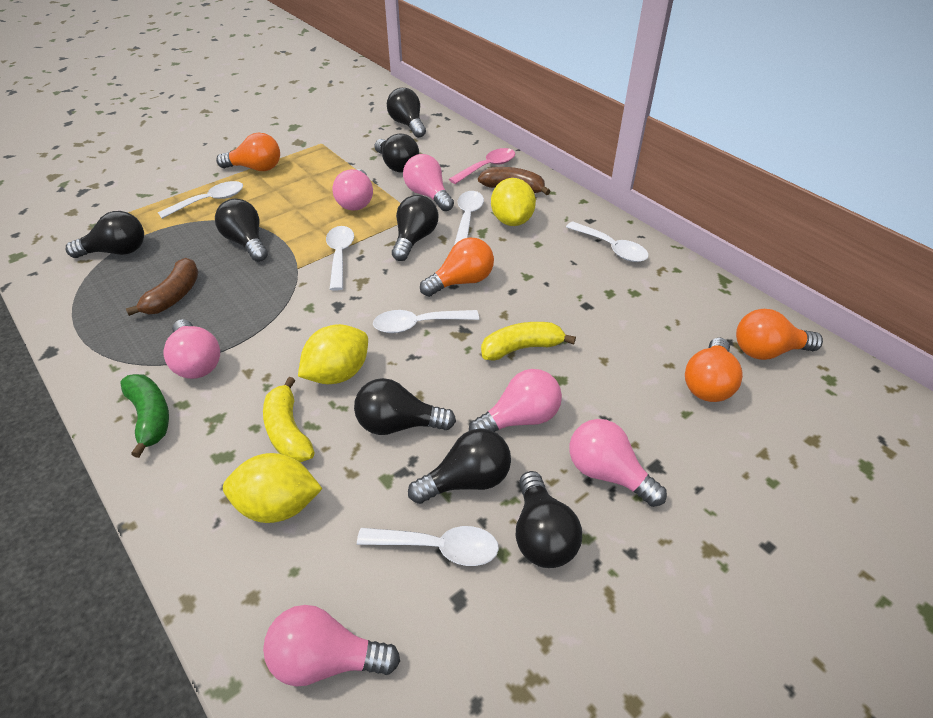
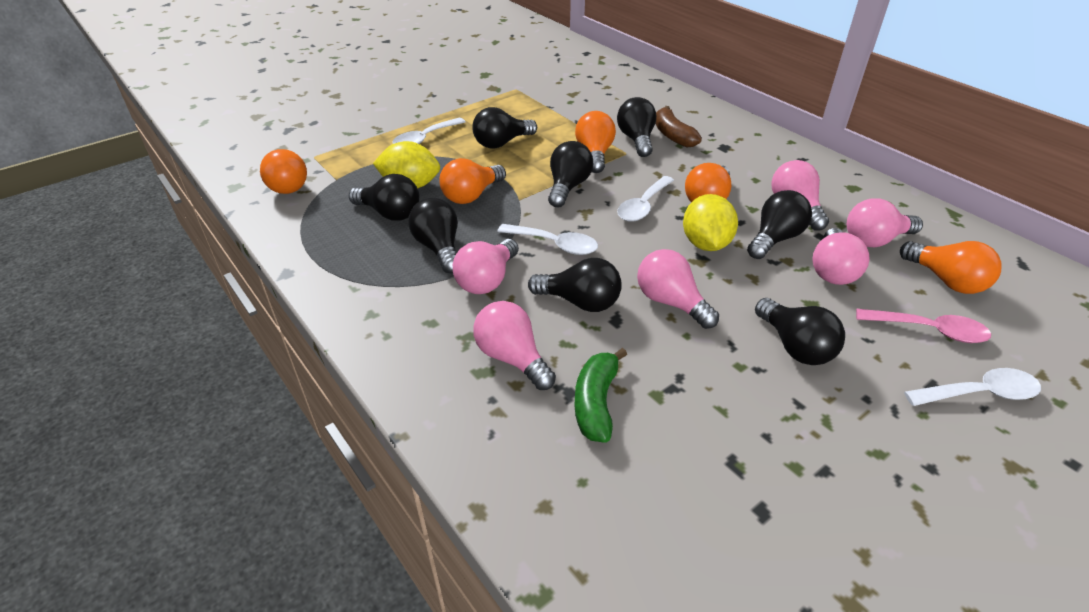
brown banana: [126,258,198,316] [478,167,550,195] = 2 -> [655,106,702,147] = 1
orange light bulb: [216,132,280,171] [420,237,494,297] [685,338,743,402] [736,309,823,360] = 4 -> [260,149,307,194] [439,158,506,204] [575,111,616,173] [685,163,731,202] [900,241,1002,294] = 5
white spoon: [158,181,243,219] [326,226,354,291] [357,526,499,566] [373,310,479,333] [454,191,484,245] [566,221,649,262] = 6 -> [393,118,465,144] [497,224,598,255] [617,176,674,222] [904,368,1041,406] = 4
yellow banana: [263,377,315,462] [481,322,576,361] = 2 -> none = 0
yellow lemon: [223,453,322,523] [298,324,368,384] [491,178,536,226] = 3 -> [373,141,440,188] [683,194,738,251] = 2

